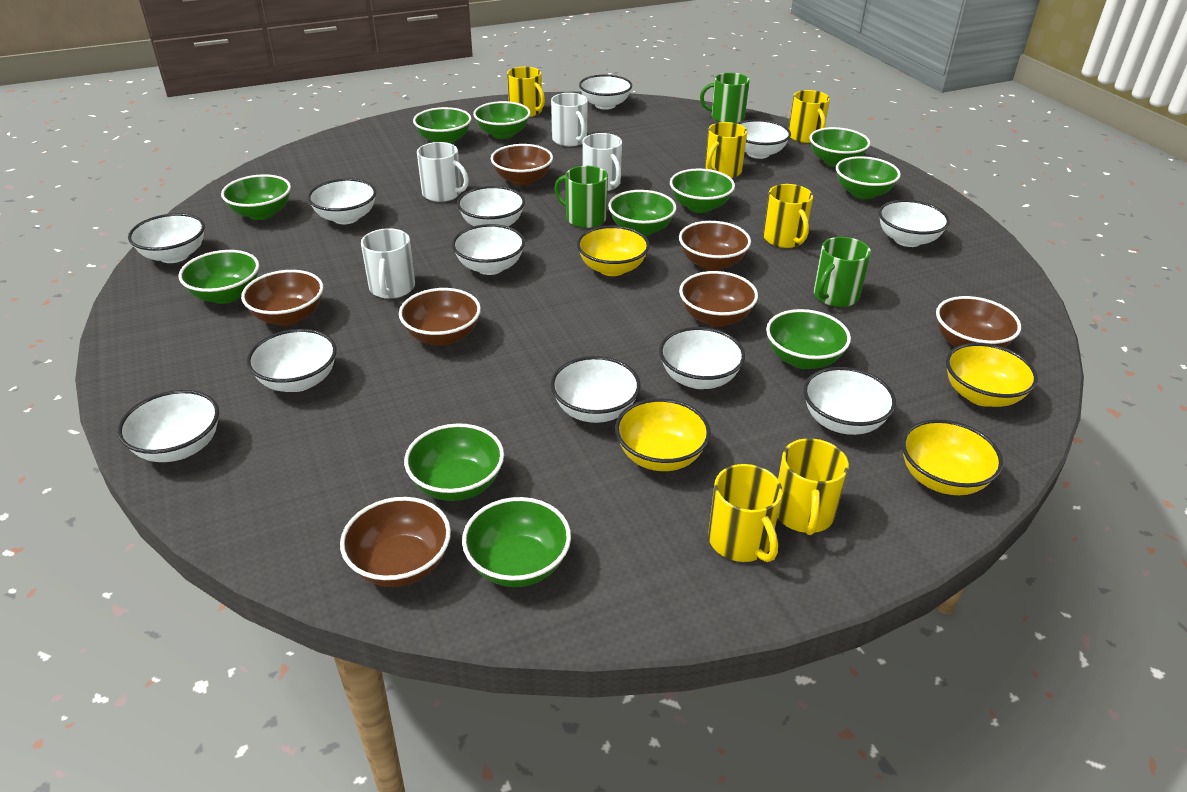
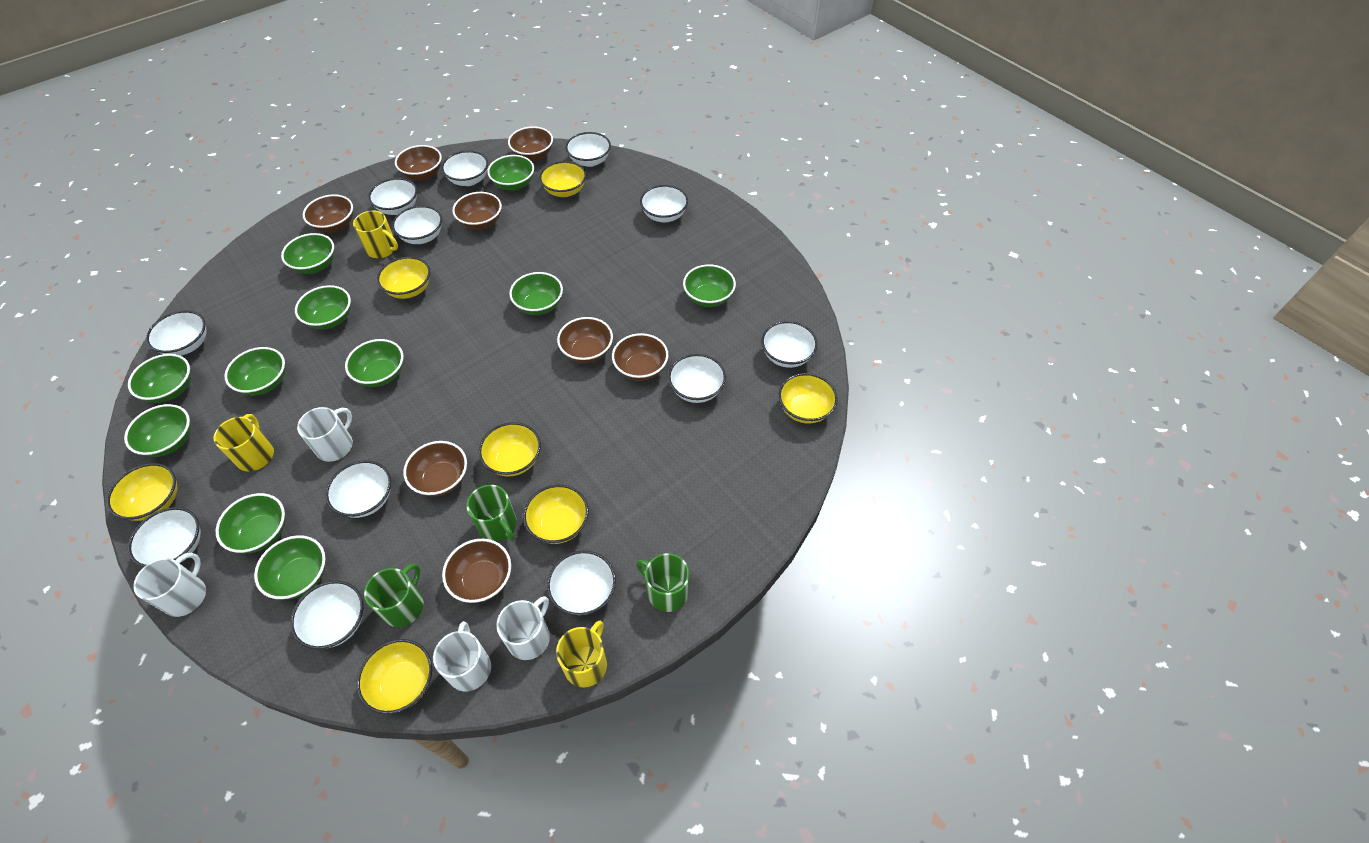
brown bowl: [241,270,323,326] [340,497,451,587] [399,288,481,346] [491,144,553,186] [679,221,751,271] [679,271,758,327] [936,296,1021,348] = 7 -> [303,194,353,233] [395,145,442,180] [403,441,467,497] [442,539,511,603] [452,192,502,230] [508,126,553,161] [557,317,613,363] [612,333,668,381] = 8
yellow bowl: [577,226,650,276] [615,398,711,471] [902,419,1003,495] [946,343,1038,407] = 4 -> [107,463,177,521] [357,639,432,714] [377,257,430,299] [479,422,541,477] [523,484,589,544] [539,161,586,197] [779,373,838,424] = 7
yellow mug: [507,67,545,117] [705,122,747,178] [708,464,783,562] [763,184,813,248] [777,438,849,535] [789,90,830,143] = 6 -> [214,414,274,472] [353,211,398,258] [556,621,607,687] = 3

